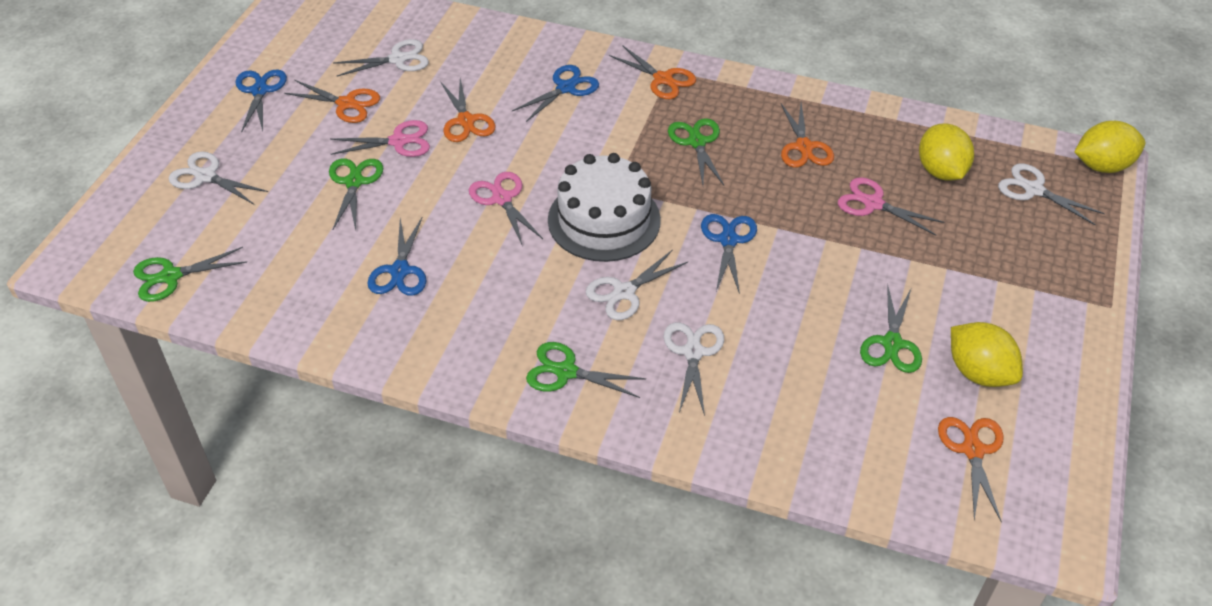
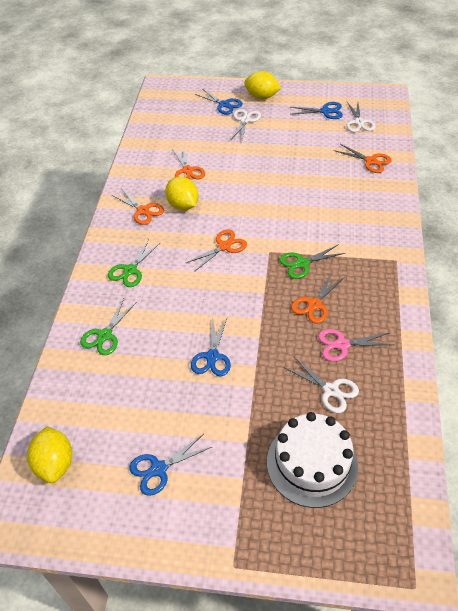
green scissors: [133,247,247,302] [329,158,383,230] [526,342,646,398] [668,118,724,185] [860,284,922,373] = 5 -> [80,299,137,355] [108,239,160,287] [279,244,346,279] = 3
pink scissors: [330,120,430,157] [469,172,543,244] [838,177,944,235] = 3 -> [318,329,394,361] = 1
white scissors: [168,151,268,204] [333,39,429,76] [586,249,688,320] [663,322,724,416] [998,163,1105,226] = 5 -> [231,109,261,140] [284,356,359,413] [346,102,376,132] = 3

